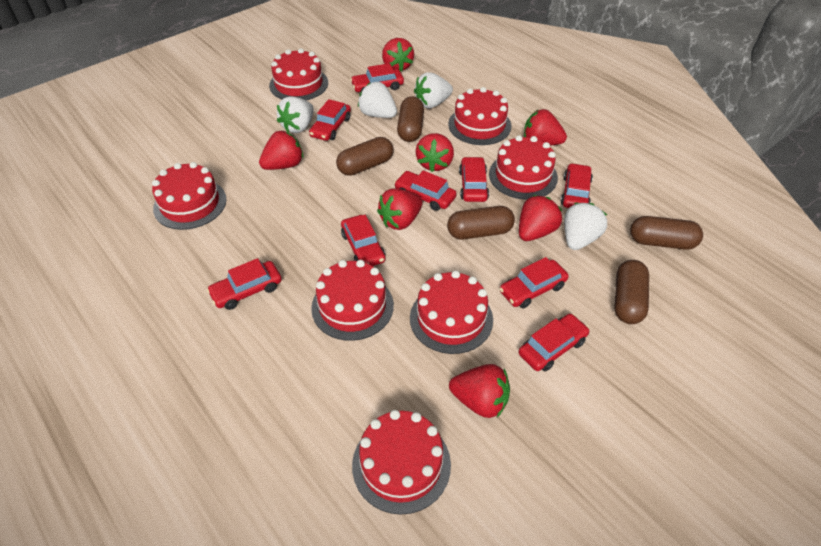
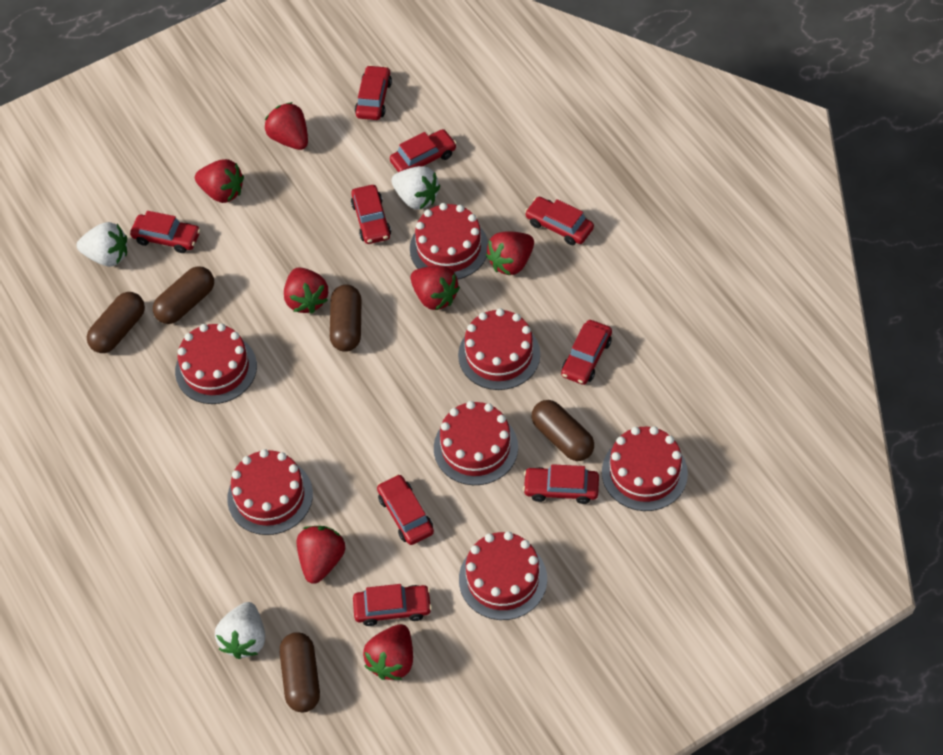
white strawberry: [277,96,314,133] [358,82,397,118] [414,72,453,108] [564,203,607,250] = 4 -> [77,222,127,267] [215,602,265,659] [392,166,440,209] = 3

